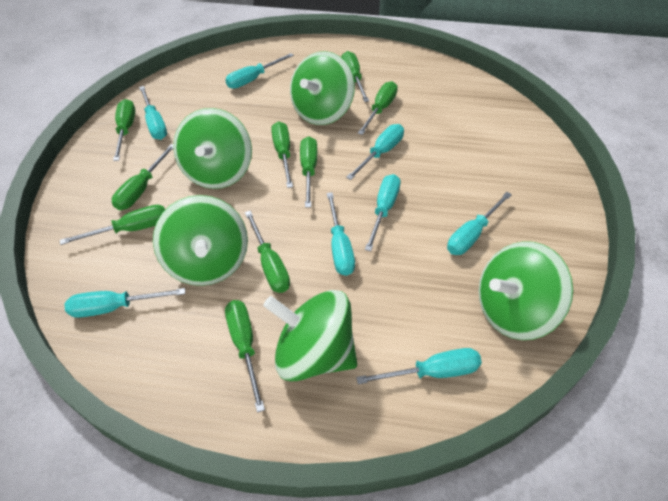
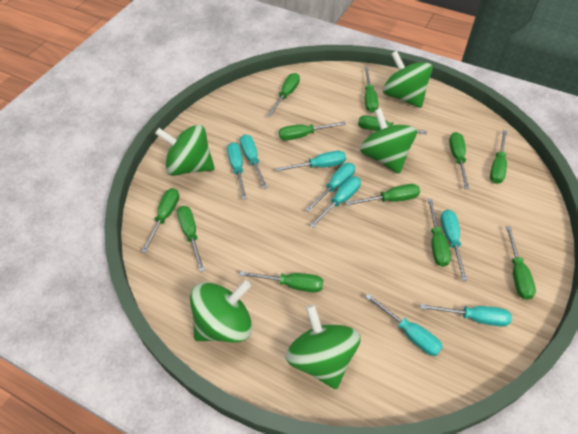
green screwdriver: [60,205,165,245] [112,144,173,210] [113,99,135,161] [225,300,265,413] [245,210,290,293] [271,121,293,188] [300,136,317,208] [342,51,369,102] [358,81,398,135] = 9 -> [141,188,179,253] [177,206,205,272] [239,271,323,293] [267,73,300,117] [279,121,346,140] [346,184,420,206] [358,115,427,134] [364,67,378,113] [428,198,451,267] [449,132,470,189] [490,130,507,184] [506,226,536,300] = 12

